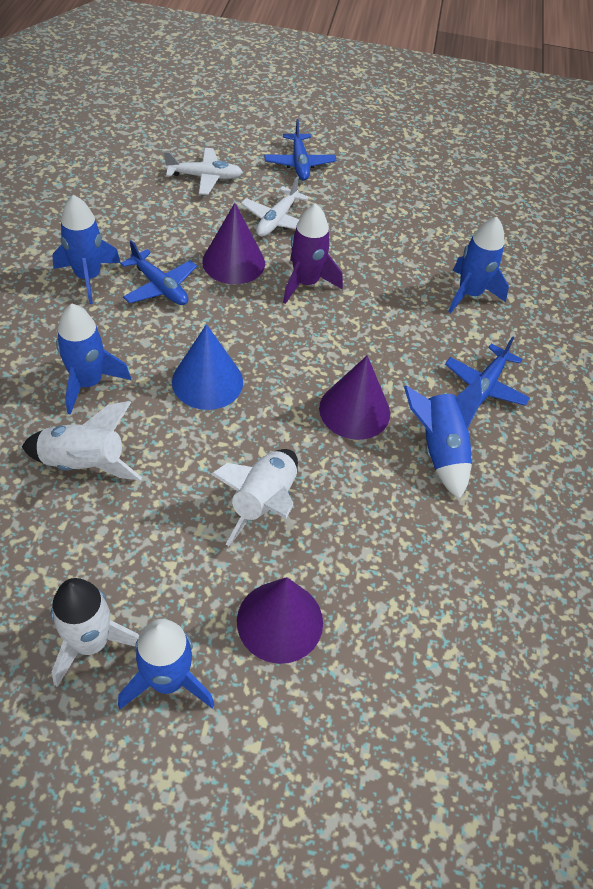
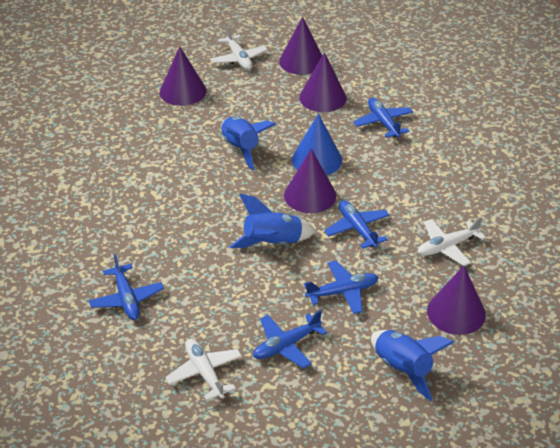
blue plane: [120,240,197,305] [264,119,337,181] [445,336,530,406] = 3 -> [89,254,164,320] [253,310,327,369] [304,260,379,314] [324,200,390,249] [353,98,413,138] = 5
blue rocket: [52,195,121,304] [56,304,131,415] [118,619,215,709] [404,376,482,499] [448,217,509,313] = 5 -> [221,116,276,171] [229,193,316,248] [371,330,454,401] = 3
purple cone: [202,203,265,284] [237,577,323,664] [319,355,390,440] = 3 -> [160,46,206,106] [279,17,322,75] [284,149,336,213] [299,52,346,112] [427,265,486,335] = 5
purple rocket: [283,203,343,304] = 1 -> none = 0
white plane: [164,148,243,195] [241,176,309,237] = 2 -> [165,339,242,401] [211,26,268,70] [418,217,486,266] = 3
white rocket: [22,401,142,480] [51,578,139,687] [211,449,298,546] = 3 -> none = 0

